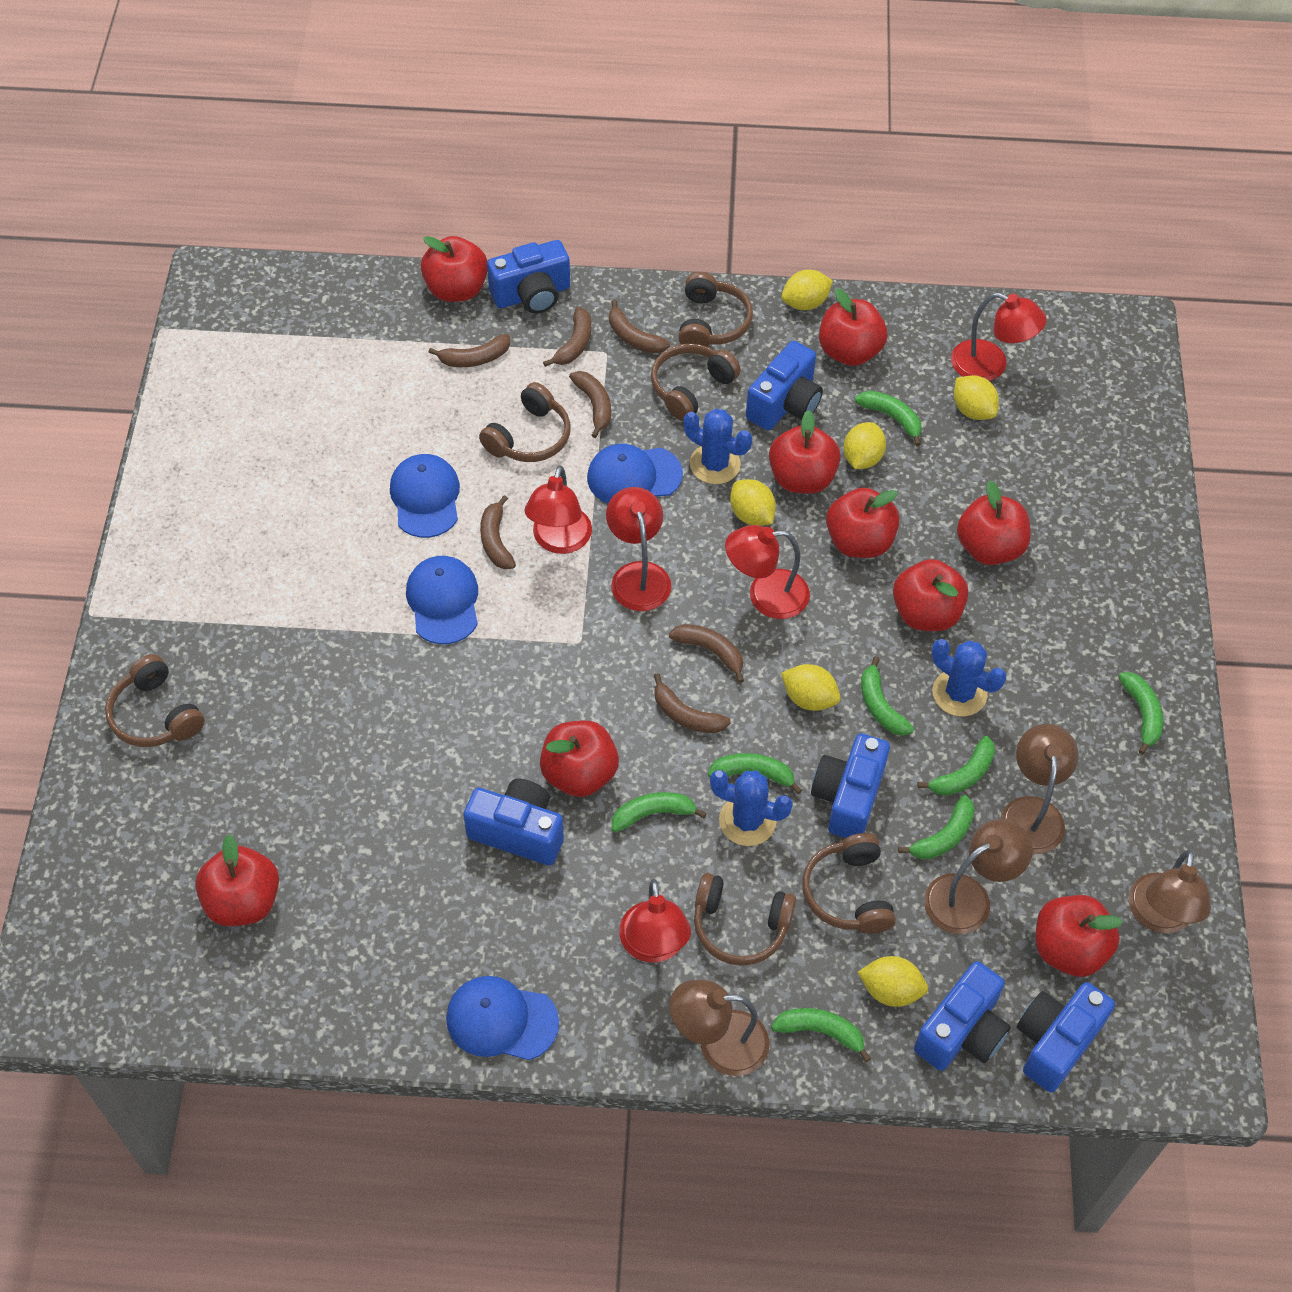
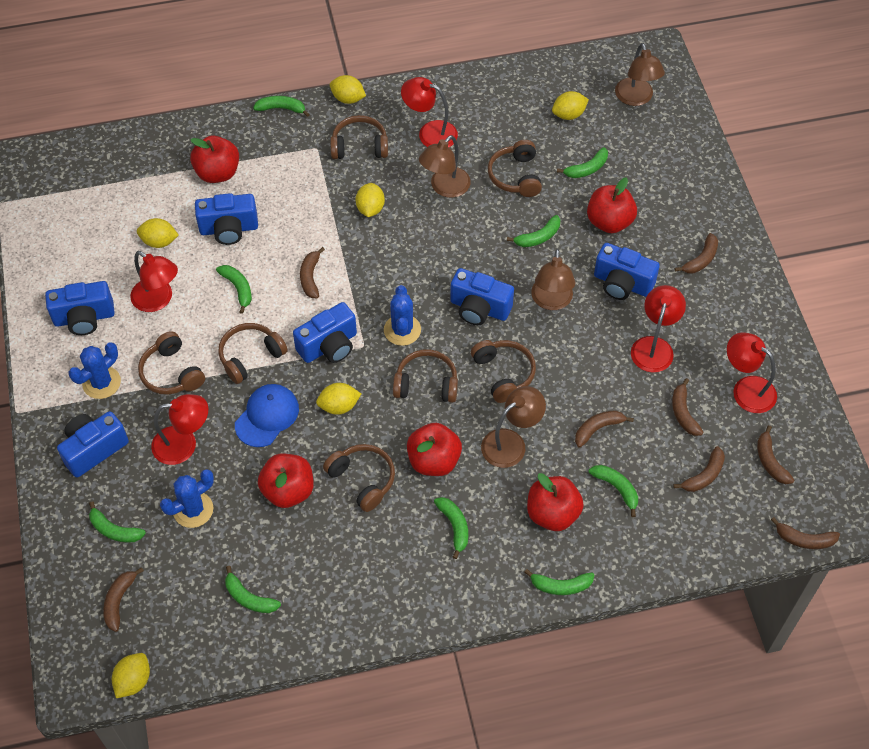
blue cap: [390,454,460,538] [406,556,478,644] [446,976,559,1060] [587,444,683,504] = 4 -> [235,384,299,447] = 1
brown banana: [429,334,510,367] [480,495,516,569] [543,307,591,367] [569,371,611,438] [609,300,670,353] [654,673,731,733] [669,624,744,683] = 7 -> [103,567,144,632] [300,247,325,298] [575,410,634,447] [672,378,703,436] [673,446,725,492] [675,233,718,273] [757,425,794,484] [771,517,840,549] = 8
brown headphones: [105,654,205,747] [479,382,570,462] [651,343,741,421] [678,272,753,347] [694,873,796,966] [802,833,896,934] = 6 -> [138,331,205,395] [218,323,288,384] [323,444,395,512] [330,115,388,159] [393,349,458,403] [471,340,536,403] [488,140,542,197] = 7
green banana: [612,792,707,832] [708,753,802,794] [771,1008,871,1062] [855,391,922,446] [861,656,914,736] [898,795,975,859] [917,736,995,796] [1119,672,1163,755] = 8 -> [89,501,146,543] [216,265,252,314] [225,566,281,613] [253,96,310,117] [434,497,468,559] [507,215,560,247] [524,569,594,595] [557,147,608,178] [589,465,638,517] = 9
red apple: [195,834,279,926] [421,236,487,302] [540,720,619,797] [769,410,841,494] [819,288,887,366] [826,488,900,558] [893,559,968,631] [957,480,1031,565] [1035,895,1123,977] = 9 -> [190,136,239,183] [258,454,314,508] [407,423,462,476] [527,473,584,531] [587,177,637,233] = 5

